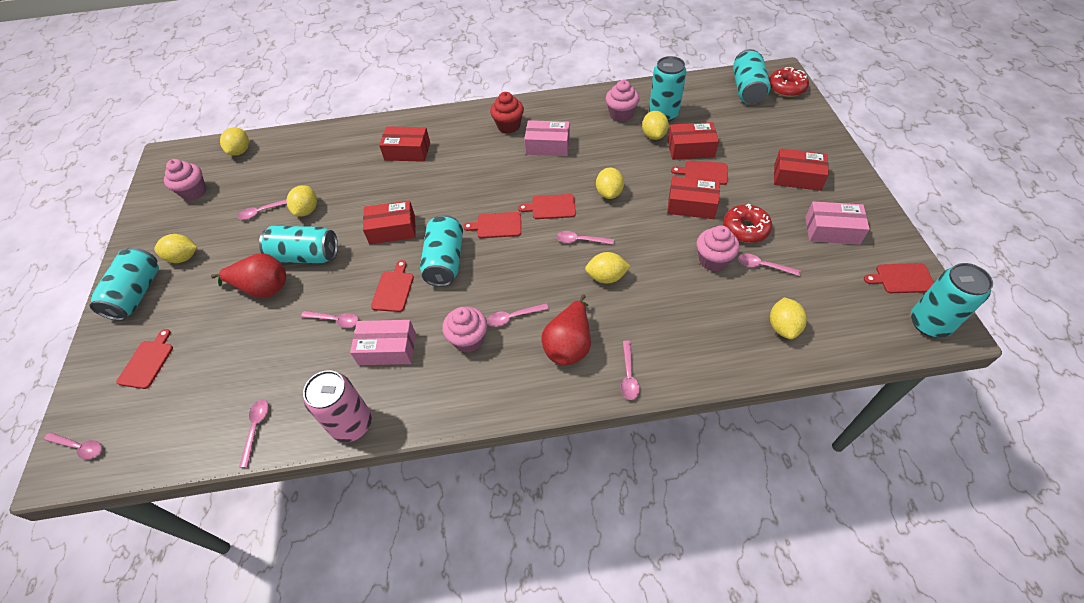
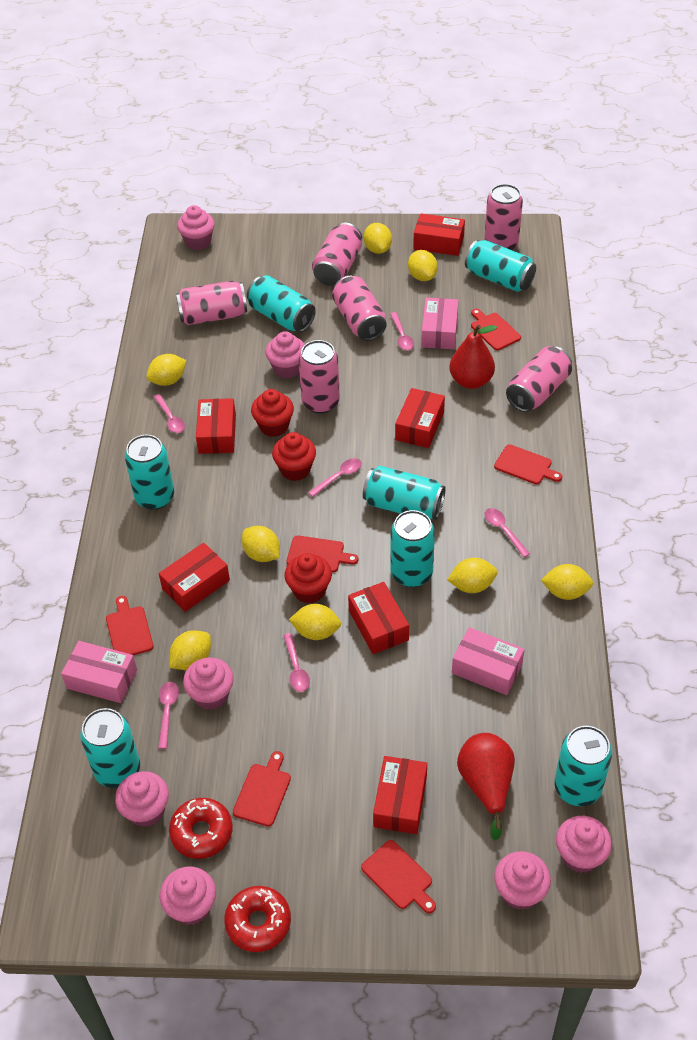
pink can: [303,370,372,442] = 1 -> [176,281,247,325] [299,340,340,414] [312,223,362,286] [332,276,387,341] [484,184,523,250] [506,346,572,412] = 6
pink cupcake: [164,159,207,201] [442,306,487,353] [605,80,639,122] [697,225,739,271] = 4 -> [115,771,169,827] [160,867,216,925] [177,205,215,250] [183,658,234,710] [266,331,305,379] [494,851,551,910] [556,816,612,873] = 7
pink spoon: [44,432,102,459] [238,199,287,220] [239,399,269,468] [301,311,359,328] [487,303,549,327] [556,231,614,245] [621,341,640,400] [738,254,801,276] = 8 -> [154,394,185,433] [158,682,179,749] [283,633,310,692] [308,458,362,497] [390,312,414,350] [485,508,530,557] = 6
red box: [363,200,416,244] [379,126,430,162] [667,176,720,219] [668,122,719,160] [774,148,829,191] = 5 -> [159,543,230,612] [196,398,236,454] [348,582,409,654] [373,756,427,834] [395,388,445,448] [413,213,465,256] = 6
red cupcake: [490,92,524,133] = 1 -> [251,389,294,437] [272,432,316,481] [285,553,332,603] = 3
turquoise can: [90,247,159,321] [259,226,338,263] [420,215,463,287] [649,56,687,122] [733,49,771,104] [911,263,993,337] = 6 -> [80,708,140,788] [125,435,174,510] [247,275,316,332] [363,466,446,520] [391,510,435,587] [465,240,536,292] [554,726,612,806] = 7
yellow lemon: [154,234,197,263] [220,127,249,156] [286,185,317,217] [585,252,631,284] [596,168,624,199] [642,111,669,140] [770,297,807,339] = 7 -> [146,354,187,386] [169,630,211,670] [242,526,280,562] [289,604,341,640] [364,223,392,254] [408,250,438,281] [447,558,497,593] [541,564,593,600] = 8

